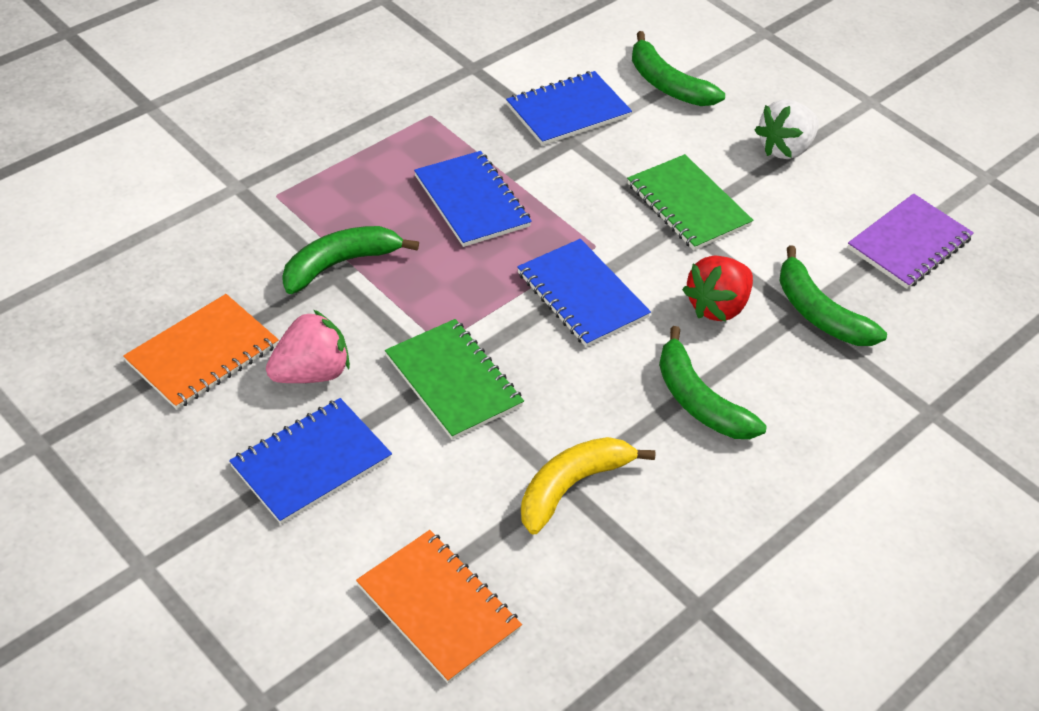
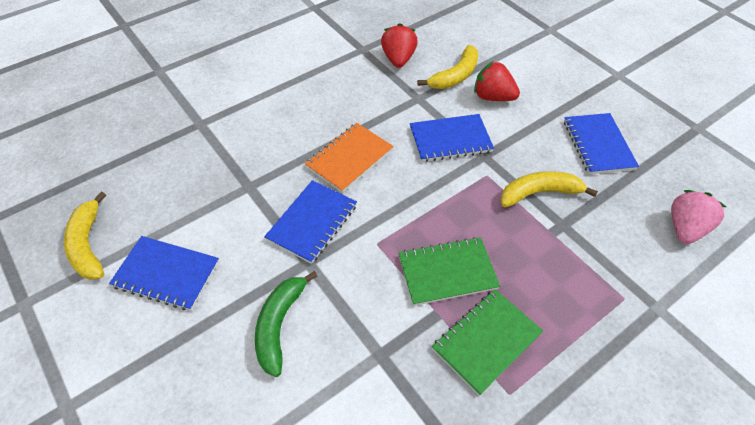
green banana: [282,226,419,294] [632,31,725,106] [659,326,767,439] [779,245,887,346] = 4 -> [255,271,318,377] = 1
orange notebook: [123,294,279,410] [356,530,522,683] = 2 -> [305,123,394,193] = 1
purple notebook: [847,193,974,289] = 1 -> none = 0
red strawberry: [682,256,753,322] = 1 -> [381,23,418,68] [474,61,520,101] = 2
white strawberry: [755,99,819,159] = 1 -> none = 0
yellow banana: [521,437,656,534] = 1 -> [64,192,106,280] [417,45,479,89] [501,171,598,207] = 3

